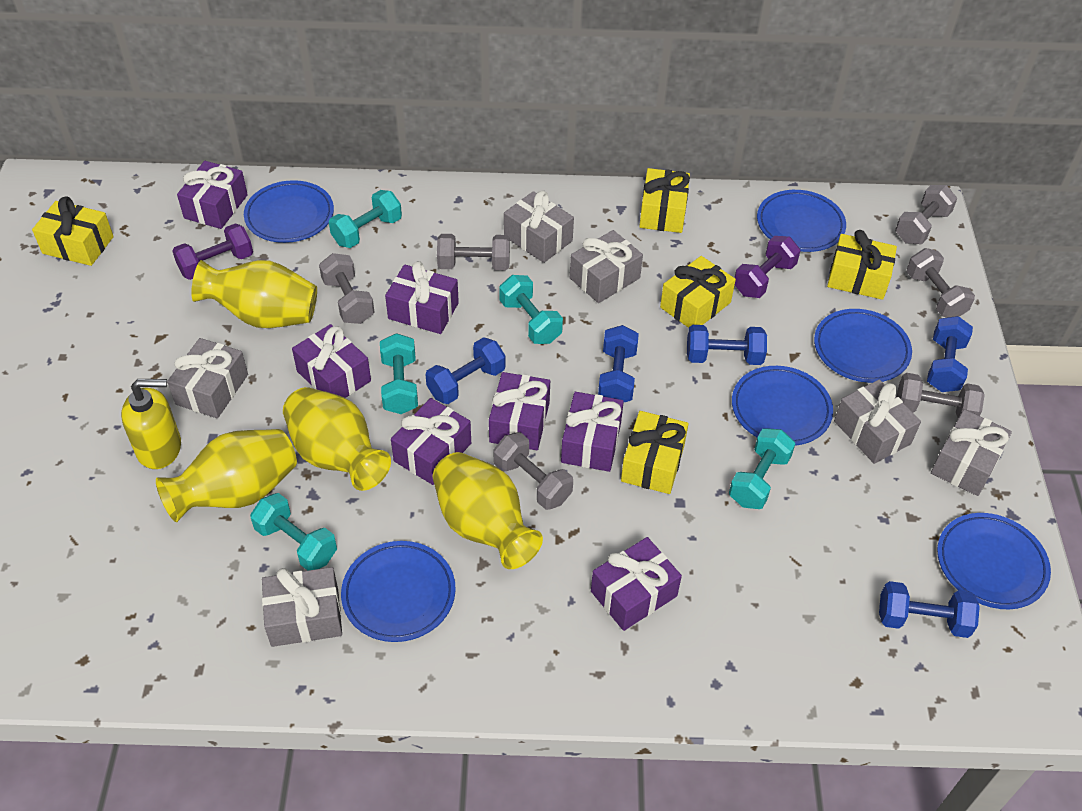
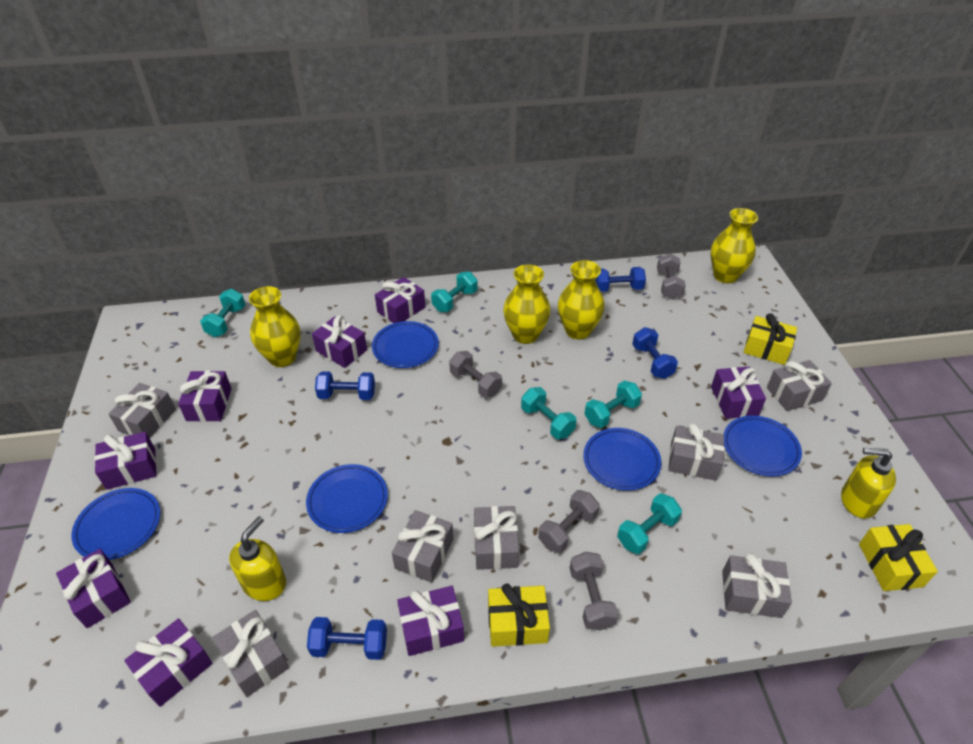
blue dumbbell: [426,337,506,404] [598,325,639,402] [687,325,767,365] [879,581,980,638] [927,316,973,392] = 5 -> [307,617,387,660] [315,371,375,400] [595,267,646,292] [632,327,678,379] = 4
blue plate: [244,180,334,243] [341,541,456,642] [732,366,833,446] [757,190,846,252] [814,309,912,383] [937,513,1051,609] = 6 -> [72,488,160,560] [306,464,388,533] [372,321,439,368] [583,428,661,491] [724,416,802,476] = 5
grey dumbbell: [319,253,374,324] [437,234,510,270] [493,432,573,510] [895,185,957,244] [897,373,985,418] [906,248,975,318] = 6 -> [449,351,502,398] [538,490,600,553] [570,552,618,630] [657,253,686,299] = 4
grey gift: [167,338,248,418] [262,567,342,647] [504,191,574,263] [570,230,643,303] [834,379,921,464] [931,409,1012,496] = 6 -> [109,383,176,438] [213,610,289,697] [392,510,453,583] [474,506,519,570] [668,423,724,481] [722,553,792,618] [767,360,832,411] = 7
purple dumbbell: [172,223,253,280] [735,236,800,298] = 2 -> none = 0
purple gift: [177,161,248,229] [292,324,371,398] [385,261,459,334] [391,398,471,485] [489,372,550,450] [561,392,624,472] [591,537,682,631] = 7 -> [56,549,131,628] [94,432,157,490] [124,618,213,707] [178,371,232,422] [312,315,367,368] [375,277,425,323] [397,586,464,656] [711,367,766,419] = 8
yellow gift: [32,196,114,266] [621,411,688,494] [639,168,690,233] [660,256,736,328] [827,230,897,300] = 5 -> [488,583,550,647] [744,313,797,365] [859,524,938,591] = 3
yellow soap dispenser: [121,379,181,469] = 1 -> [229,516,286,601] [841,448,896,519] = 2

